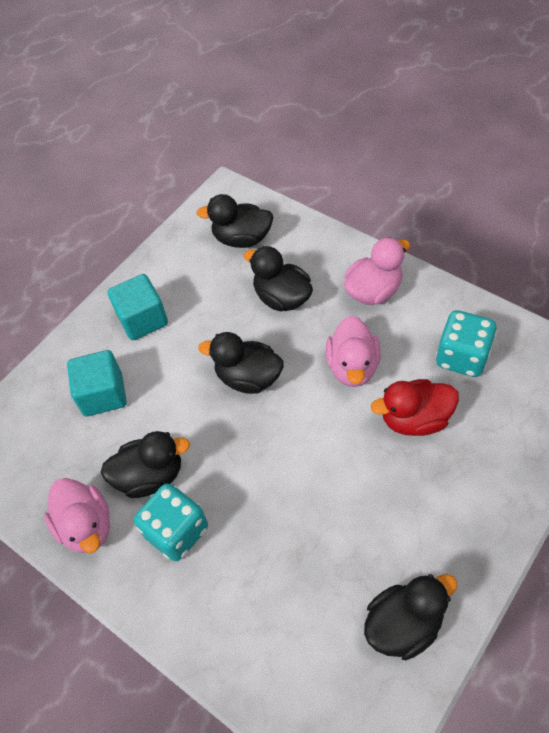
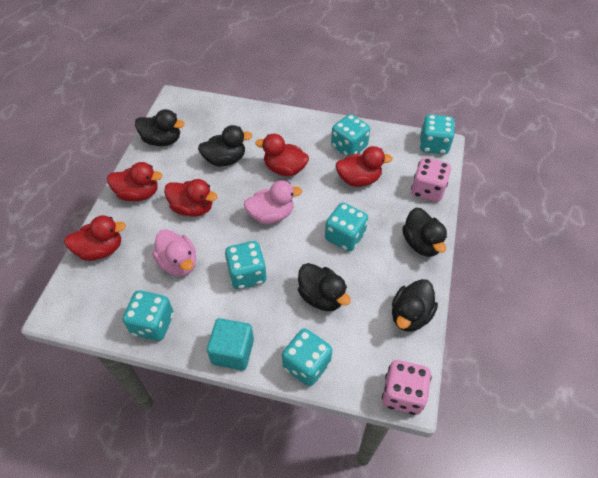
pink dice: none = 0 -> [382,360,432,415] [411,157,451,202] = 2
pink duck: [44,478,110,553] [326,315,381,387] [344,237,410,305] = 3 -> [152,229,196,276] [244,180,302,224] = 2
red duck: [371,379,459,436] = 1 -> [64,215,126,261] [107,162,163,201] [164,179,218,216] [255,134,309,176] [335,146,393,187] = 5
turquoise cube: [67,350,127,416] [108,274,168,340] = 2 -> [207,318,254,370] = 1
turquoise dice: [134,483,208,561] [436,310,497,377] = 2 -> [123,290,174,341] [225,241,267,289] [282,328,332,386] [325,202,368,252] [331,114,370,157] [419,114,455,155] = 6

